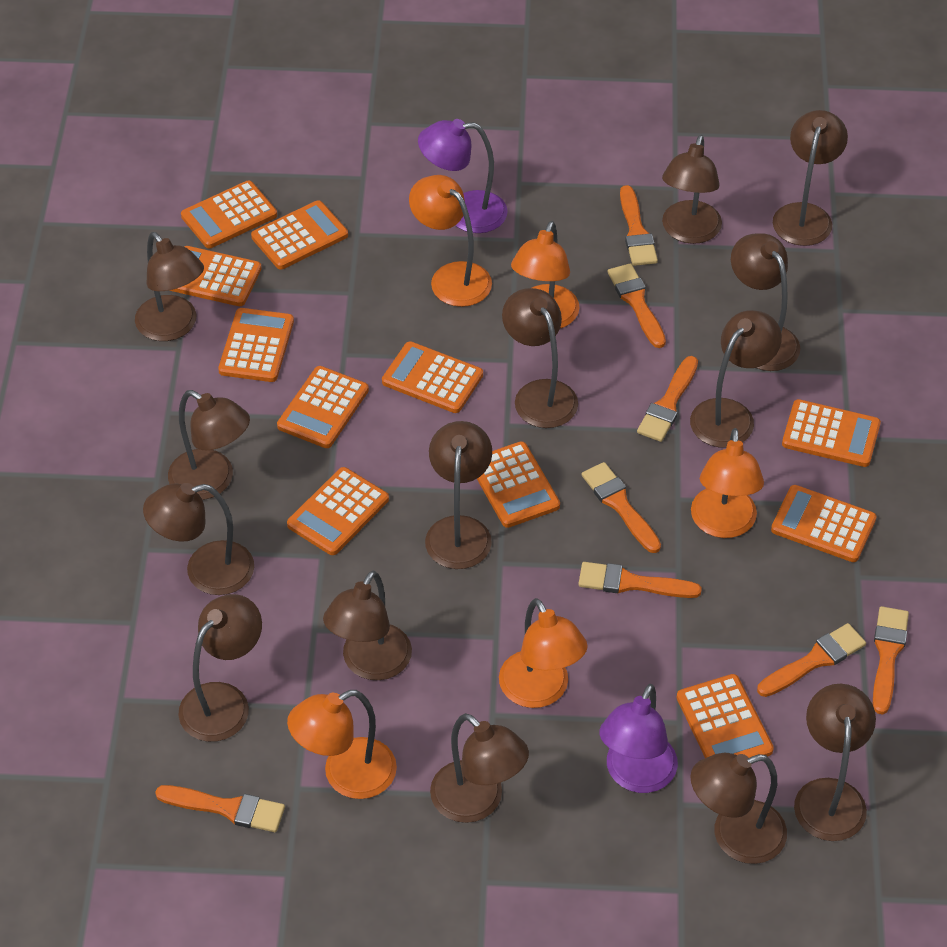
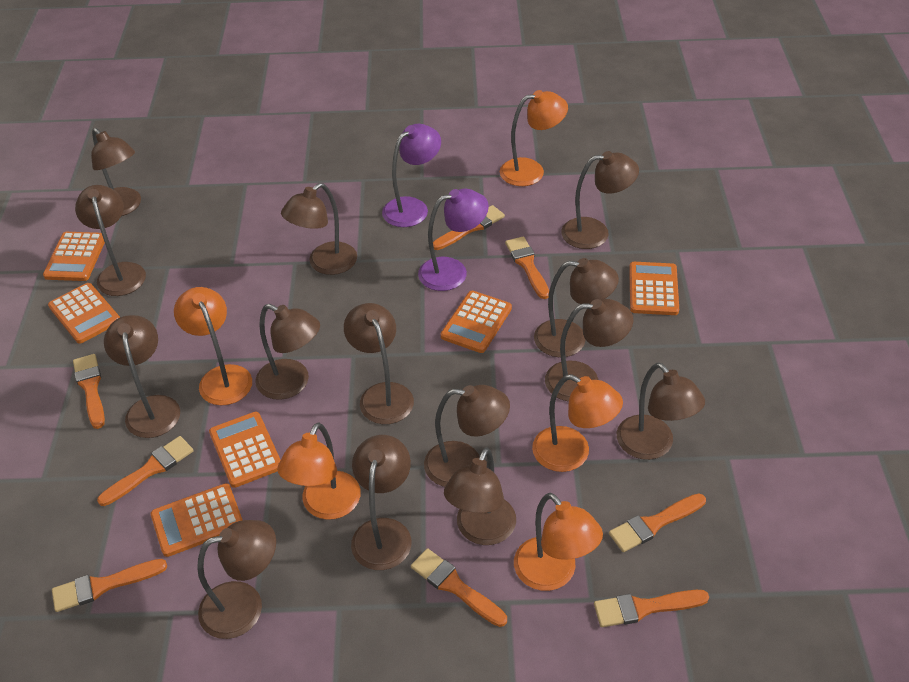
orange calculator: [169,246,262,306] [181,180,277,248] [218,308,294,382] [251,200,348,270] [277,366,369,448] [287,467,389,555] [382,341,483,413] [477,441,560,528] [676,674,774,758] [771,485,877,562] [782,399,881,467] = 11 -> [43,232,105,281] [48,283,120,344] [151,483,242,557] [209,412,280,488] [441,291,512,353] [629,262,679,315] = 6

